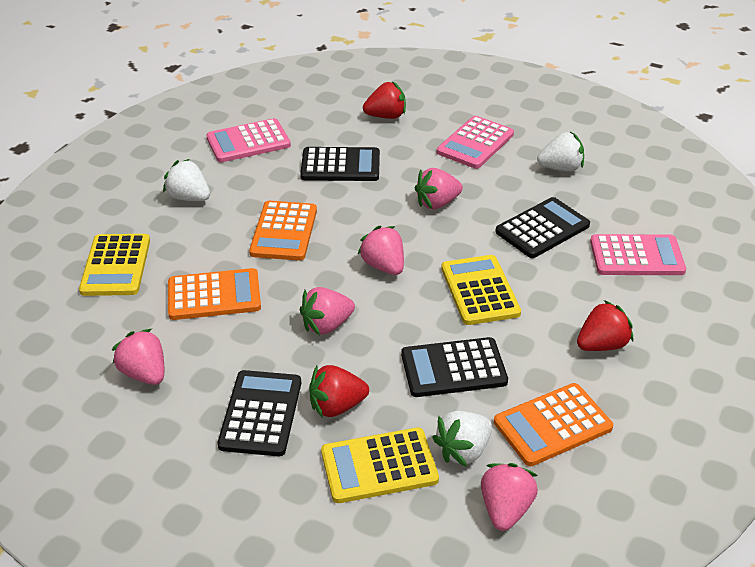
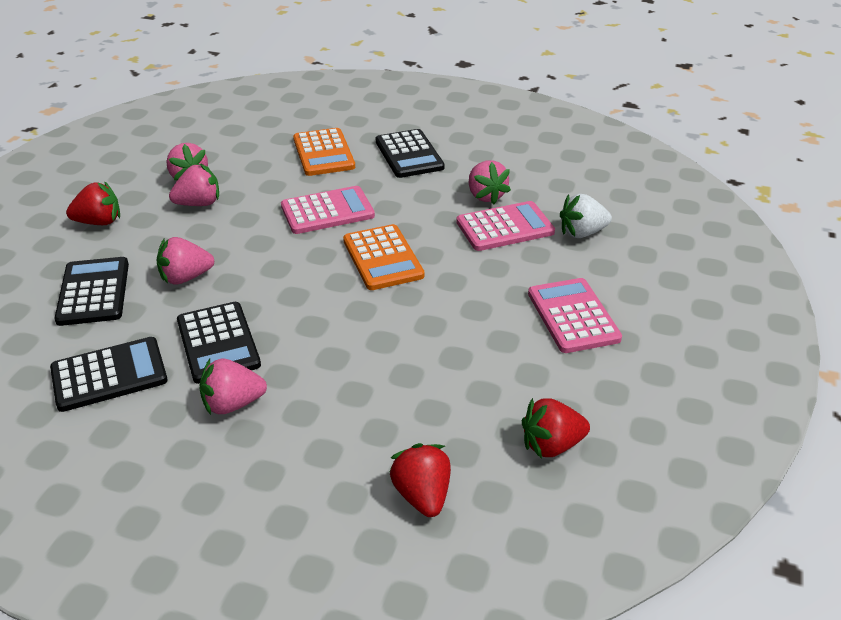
orange calculator: [168,268,261,320] [249,201,317,261] [494,383,613,466] = 3 -> [293,128,355,176] [343,224,424,290] = 2
white strawberry: [163,159,210,201] [432,411,492,467] [537,132,584,172] = 3 -> [560,194,612,238] = 1
yellow calculator: [79,234,150,296] [321,427,439,503] [441,255,521,325] = 3 -> none = 0

